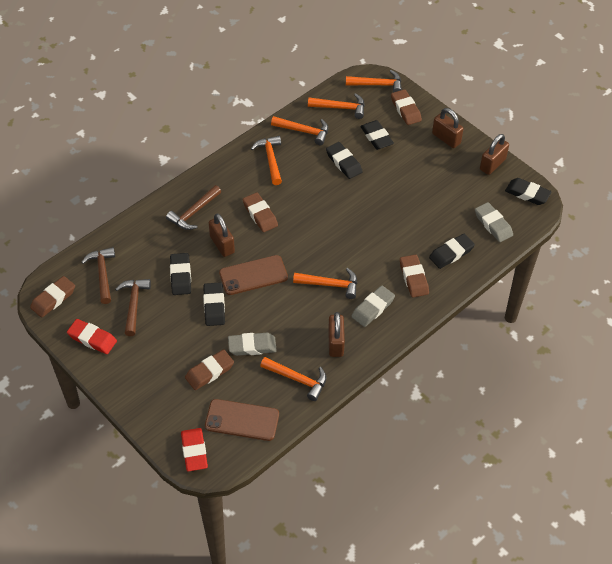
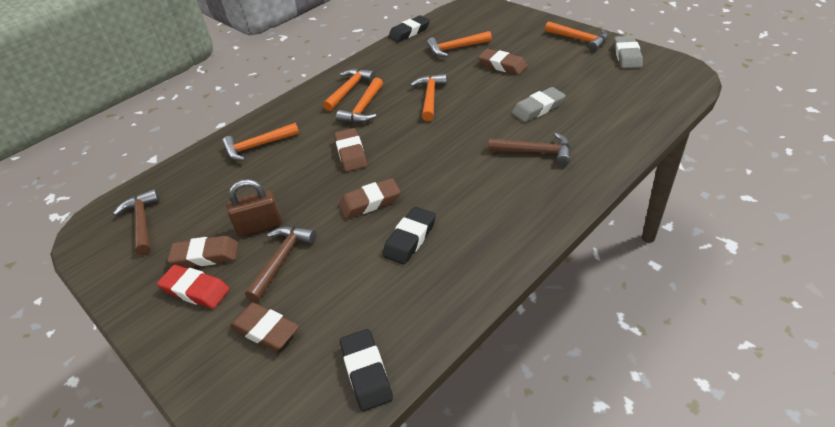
black eraser: [170,253,191,295] [203,282,225,326] [326,142,363,179] [360,120,394,150] [429,234,475,269] [505,178,552,205] = 6 -> [340,329,393,411] [383,207,436,265] [388,15,430,42] = 3
brown padlock: [209,214,235,257] [328,312,345,357] [432,108,464,148] [480,134,509,175] = 4 -> [227,179,282,236] = 1
brown phone: [205,399,279,441] [219,255,288,295] = 2 -> none = 0
grey eraser: [228,333,277,356] [351,286,395,327] [475,202,513,242] = 3 -> [512,87,566,122] [614,36,643,68] = 2
red eraser: [67,319,117,354] [181,428,208,471] = 2 -> [157,265,230,309] = 1

